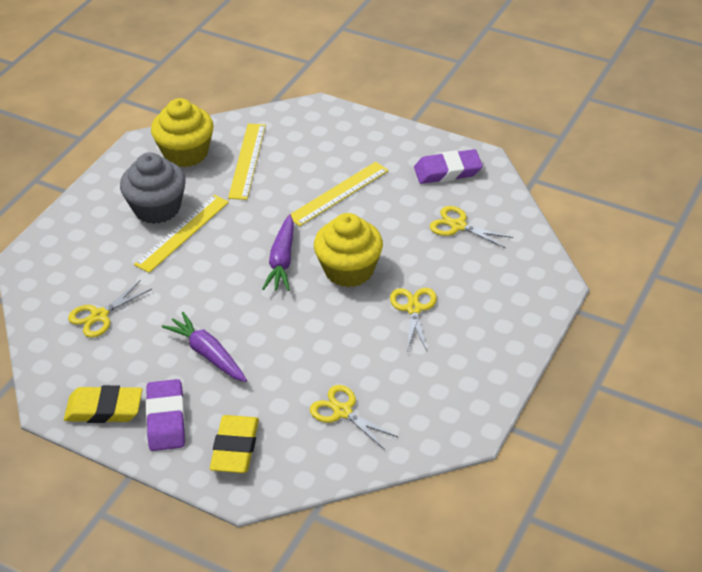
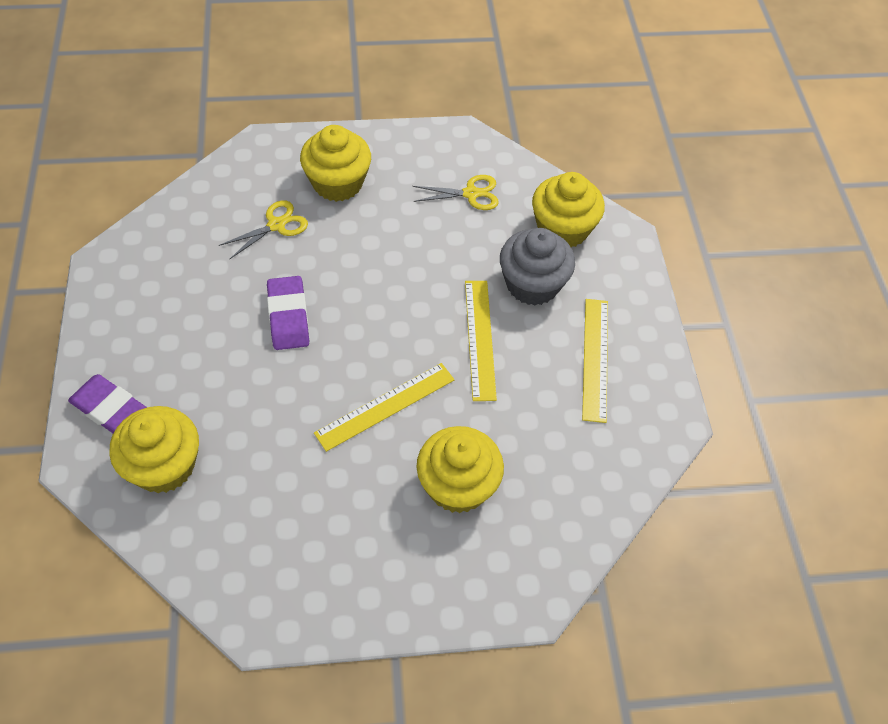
purple carrot: [162,312,247,382] [262,214,294,291] = 2 -> none = 0
yellow cupcake: [151,98,214,167] [314,213,383,287] = 2 -> [109,406,199,493] [300,125,371,202] [416,426,504,513] [532,172,605,247] = 4
yellow eraser: [64,385,142,423] [210,415,259,473] = 2 -> none = 0
yellow scissors: [68,280,152,338] [310,385,399,450] [390,288,437,351] [430,206,513,248] = 4 -> [219,200,308,259] [413,175,499,210] = 2

